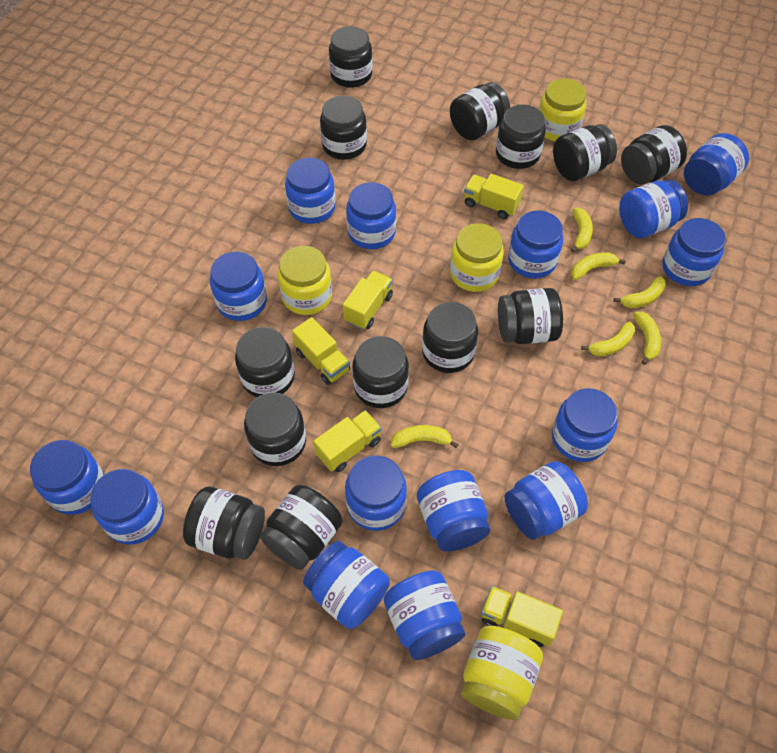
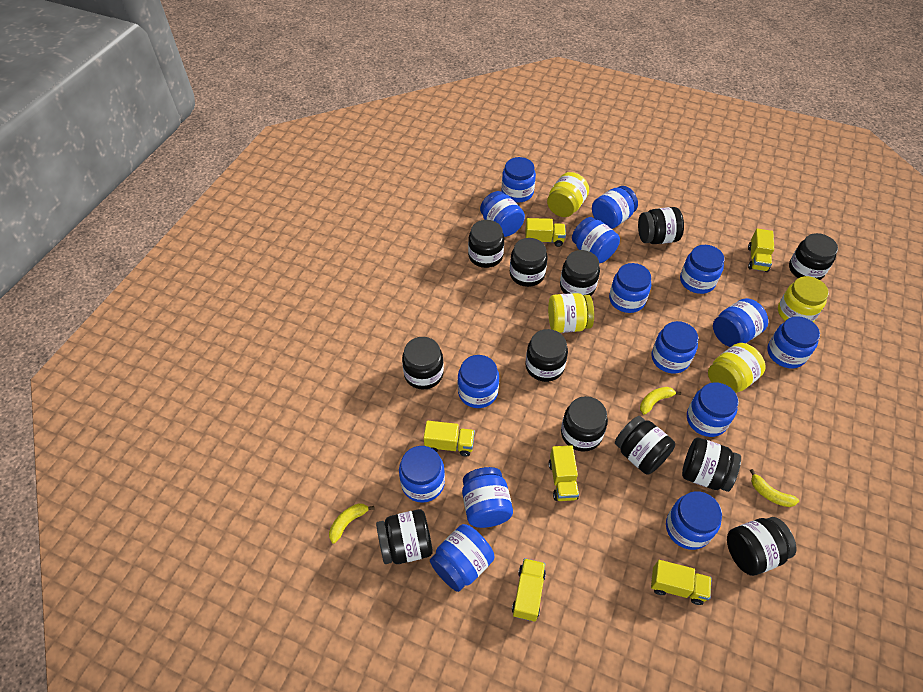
black jar: [183,487,265,560] [235,327,295,397] [244,392,306,466] [260,485,343,570] [320,96,367,160] [329,26,373,88] [352,336,409,408] [422,302,478,373] [450,82,510,141] [496,105,546,169] [498,288,563,344] [553,124,617,181] [621,125,687,184] = 13 -> [376,509,433,564] [402,337,444,389] [468,220,504,268] [510,238,548,287] [525,329,568,382] [560,250,600,296] [561,396,608,452] [615,416,675,475] [638,207,684,244] [682,438,741,492] [727,517,796,576] [789,233,838,280] = 12
yellow banana: [391,425,459,448] [571,208,593,253] [571,252,626,280] [581,321,635,357] [613,276,666,308] [634,312,661,365] = 6 -> [329,503,375,544] [640,387,681,415] [750,469,799,507] = 3
yellow truck: [292,317,350,385] [313,410,382,472] [343,271,393,330] [464,174,524,219] [481,586,563,647] = 5 -> [424,421,475,457] [512,558,546,622] [525,218,566,247] [549,445,579,501] [651,560,712,605] [748,229,774,272] = 6

